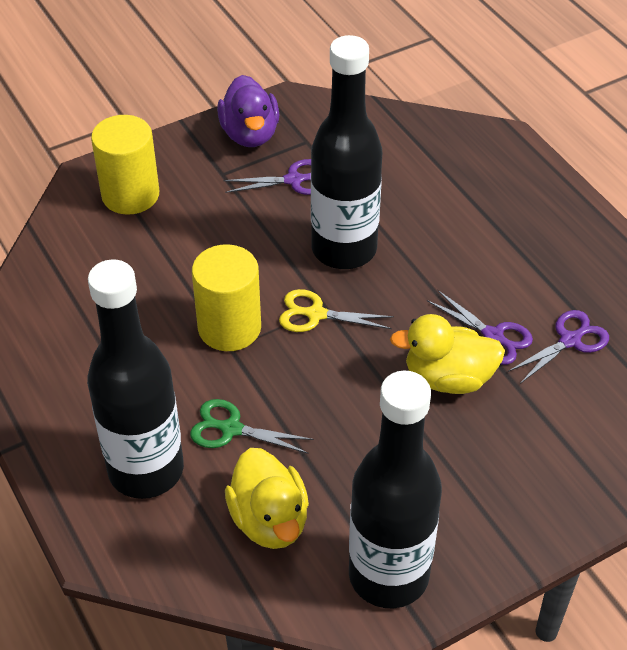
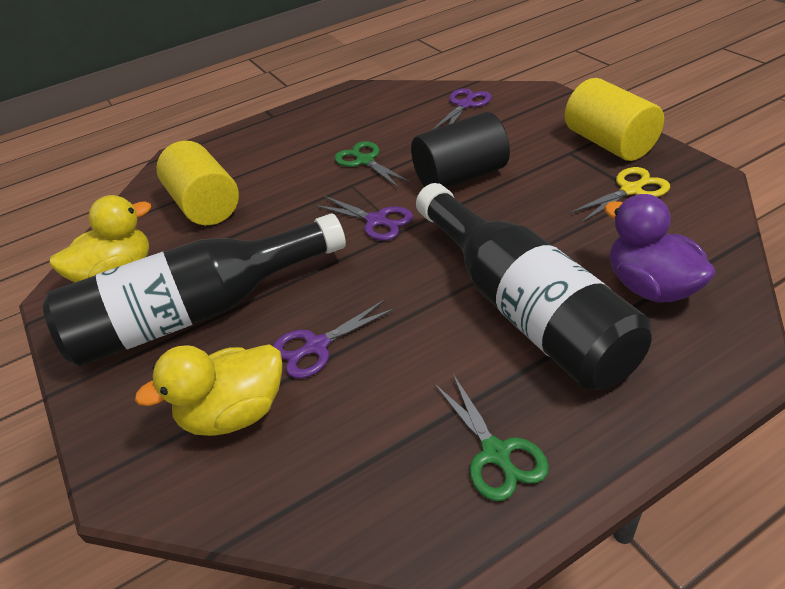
black bottle: [87,259,184,499] [311,35,382,269] [349,371,442,608] = 3 -> [43,214,346,366] [416,183,652,390] = 2
black cylinder: none = 0 -> [411,112,510,188] = 1
green scissors: [190,399,314,454] = 1 -> [335,141,411,188] [434,374,549,501] = 2

